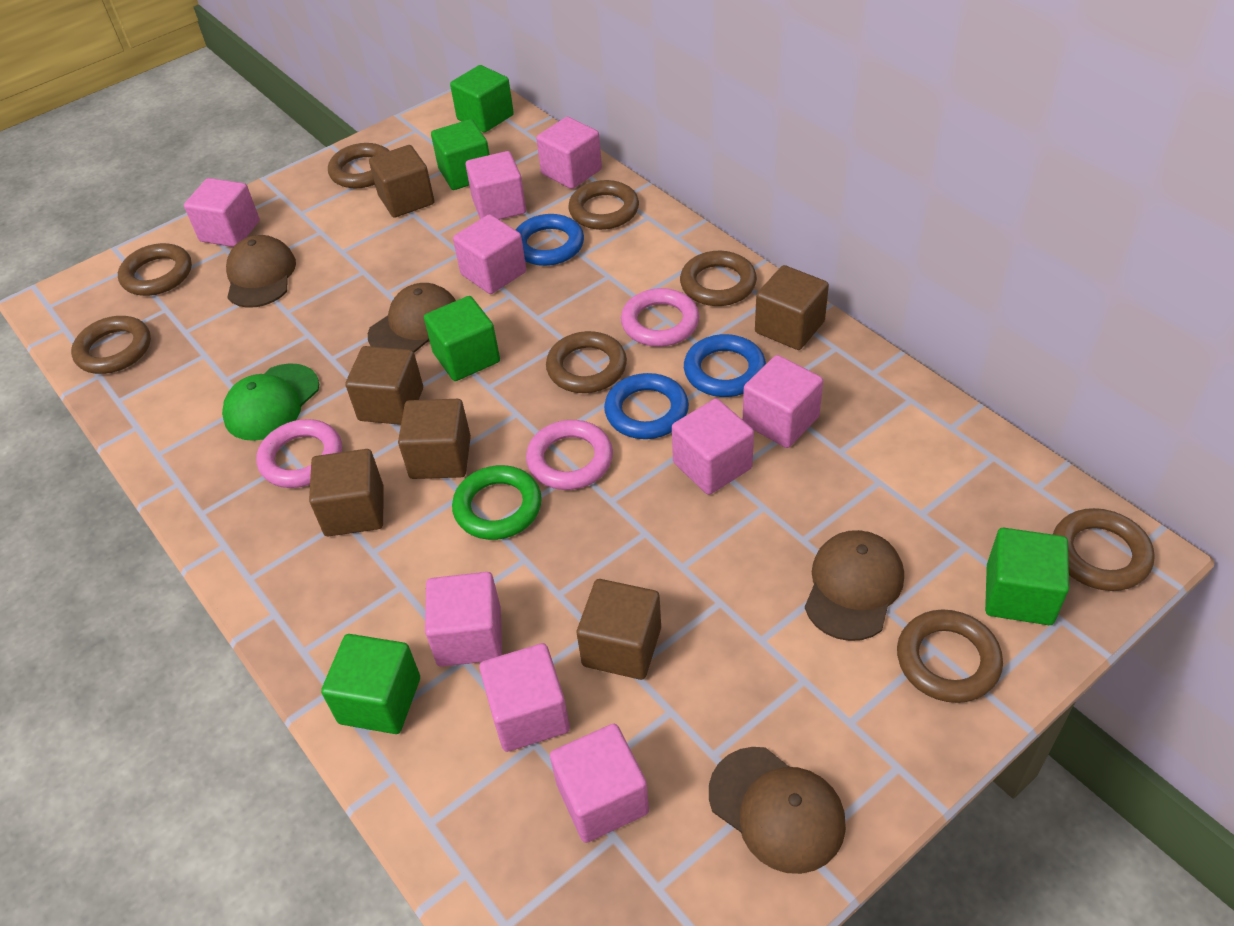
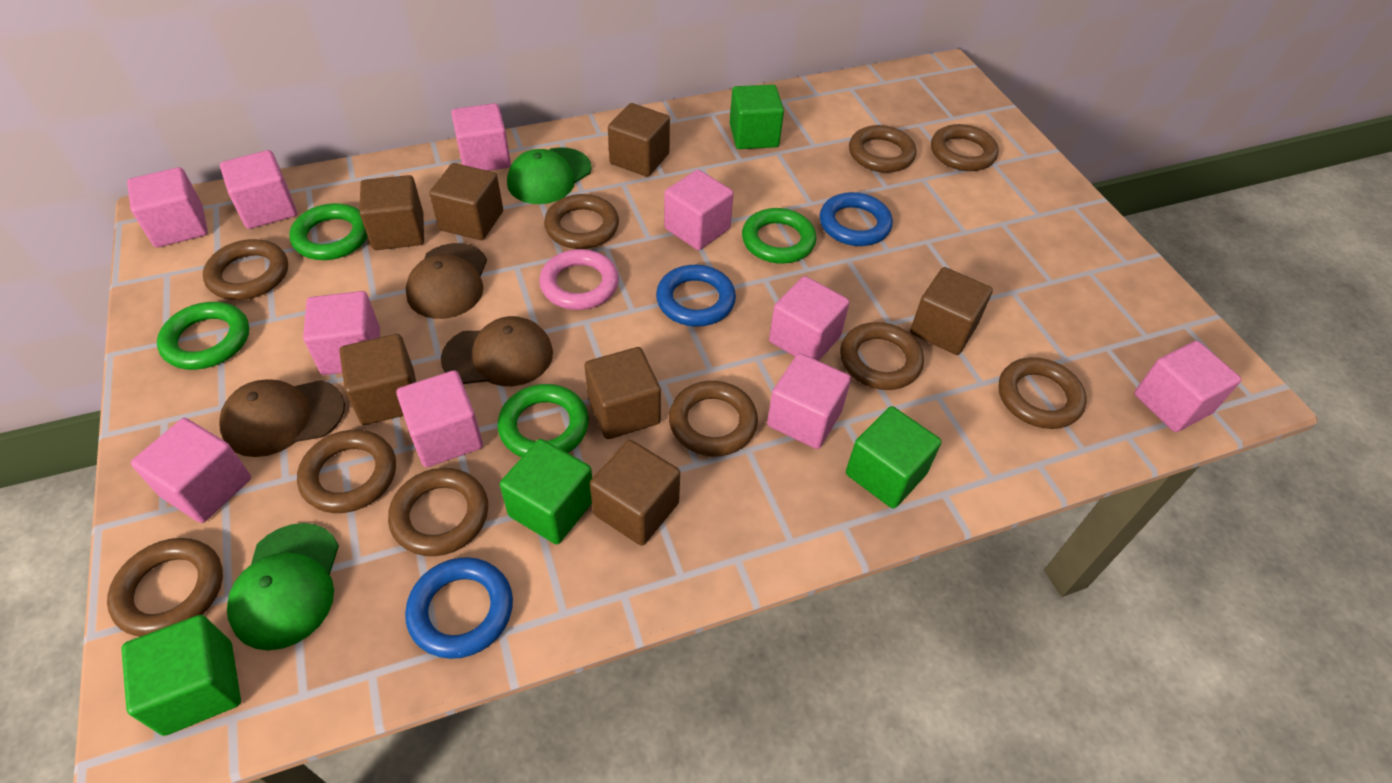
brown cap: [226,235,296,308] [368,283,456,353] [709,747,846,874] [805,530,904,641] = 4 -> [219,379,345,457] [406,243,487,319] [441,316,553,386] = 3
brown cube: [309,449,383,537] [345,346,423,425] [369,145,434,218] [398,399,471,479] [577,579,661,680] [755,265,829,350] = 6 -> [339,334,416,425] [359,175,424,250] [429,163,503,240] [585,347,661,439] [590,440,680,546] [608,103,670,177] [910,267,993,355] = 7
brown ring: [71,316,151,374] [118,243,192,296] [328,143,389,188] [546,331,627,393] [568,180,639,230] [680,251,757,306] [897,610,1003,703] [1053,508,1155,591] = 8 -> [107,538,223,637] [203,239,288,300] [297,430,396,513] [388,468,488,556] [544,194,619,249] [669,381,758,456] [840,322,924,390] [849,125,916,173] [931,124,999,171] [998,357,1087,429] = 10
green cap: [222,363,319,441] = 1 -> [227,523,339,650] [507,147,591,204] = 2
green cube: [321,634,420,734] [424,296,500,381] [431,119,490,190] [450,65,514,133] [985,528,1069,625] = 5 -> [121,615,241,736] [500,439,592,544] [730,85,784,149] [846,406,942,509] = 4
green ring: [452,465,542,540] = 1 -> [157,302,249,370] [289,203,368,260] [497,384,589,457] [742,208,816,264] = 4
pink cube: [184,178,260,247] [425,572,502,667] [453,214,526,294] [466,151,526,220] [479,643,570,752] [536,117,602,189] [550,724,649,843] [672,398,754,495] [743,355,823,448] = 9 -> [127,167,208,248] [131,418,251,523] [220,150,297,229] [303,291,380,375] [396,370,483,467] [451,103,511,171] [664,170,734,250] [767,353,851,449] [769,276,850,361] [1134,341,1241,432] = 10
pink ring: [256,419,342,488] [526,420,613,490] [621,288,700,347] = 3 -> [539,249,619,310] = 1

